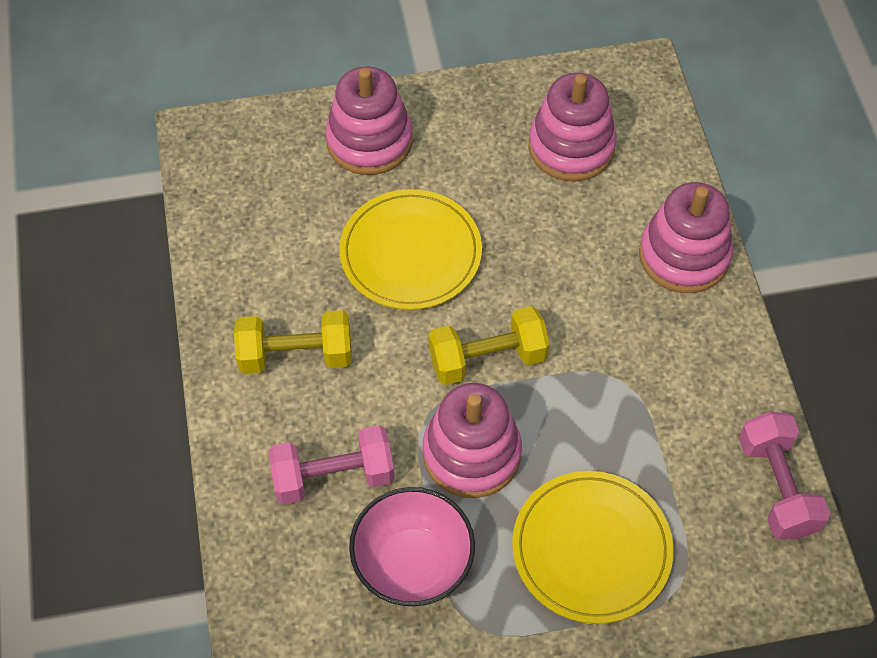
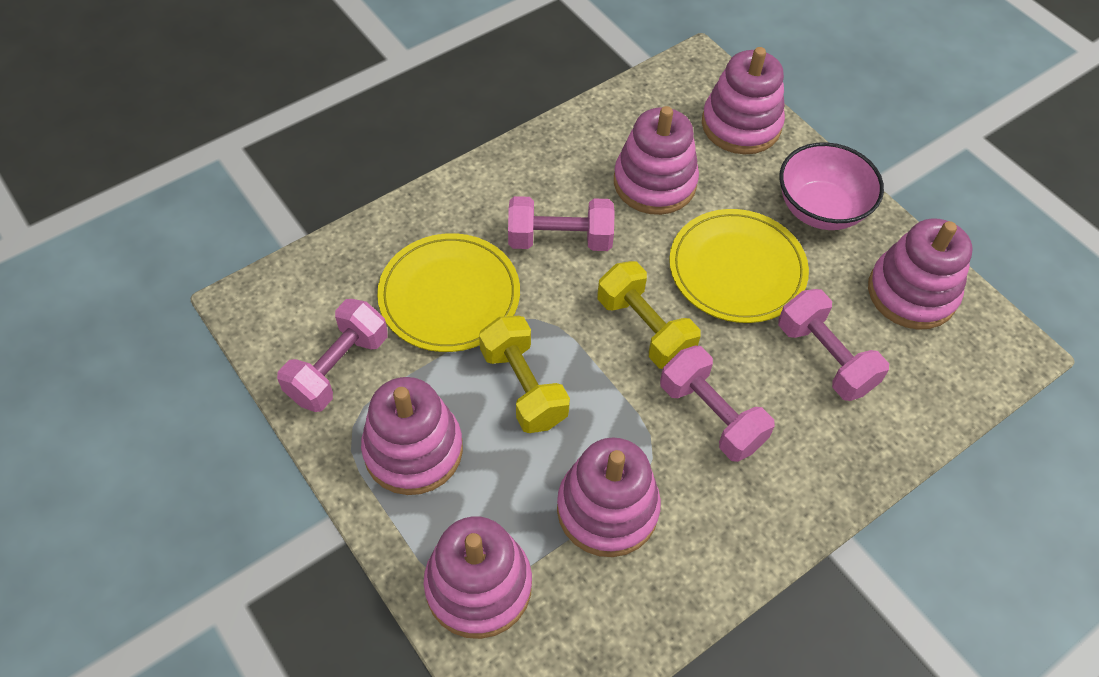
pink dumbbell: [268,425,394,505] [739,412,830,540] = 2 -> [277,299,388,412] [508,196,615,251] [660,346,775,462] [778,289,889,401] = 4
pink stacking toy: [325,66,413,175] [423,383,522,498] [529,73,617,181] [639,182,733,293] = 4 -> [361,377,463,495] [423,516,532,639] [557,437,661,557] [614,106,699,215] [702,47,785,154] [868,218,973,330] = 6

